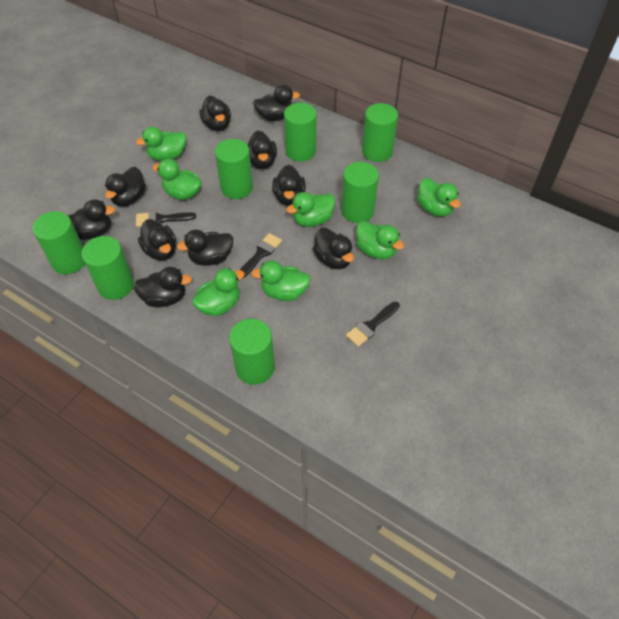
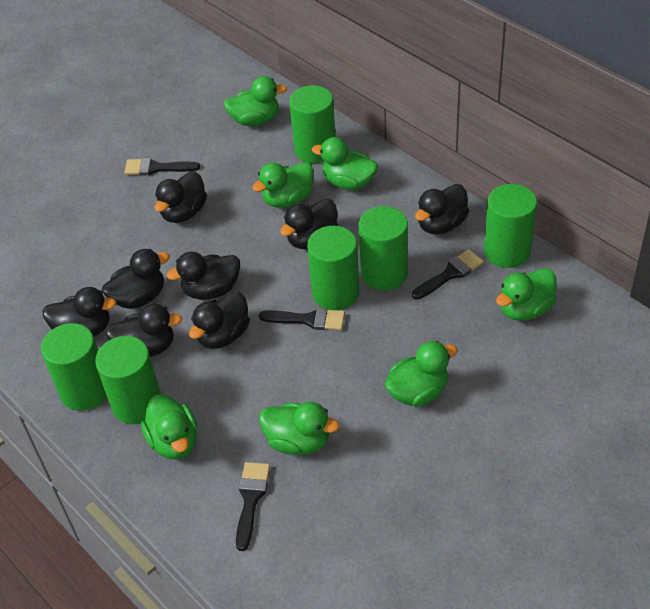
black brush: [136,211,196,227] [240,233,282,279] [346,302,400,347] = 3 -> [124,158,200,175] [236,462,270,551] [259,308,345,330] [412,249,484,300] = 4
black duck: [68,200,115,240] [105,167,146,207] [133,267,192,308] [138,219,176,261] [177,229,233,266] [199,96,231,131] [246,131,277,169] [253,85,300,121] [272,165,306,206] [313,228,354,269] = 10 -> [42,287,117,337] [102,249,170,309] [105,304,182,357] [154,171,207,223] [166,252,240,300] [189,291,250,349] [280,199,338,249] [415,184,469,235] = 8
green cylinder: [33,211,85,274] [82,236,134,300] [215,139,253,199] [229,319,275,385] [284,103,317,162] [341,162,379,223] [362,103,398,162] = 7 -> [41,323,107,411] [95,336,161,424] [289,85,336,163] [307,226,360,310] [359,206,408,290] [484,184,537,268] = 6

